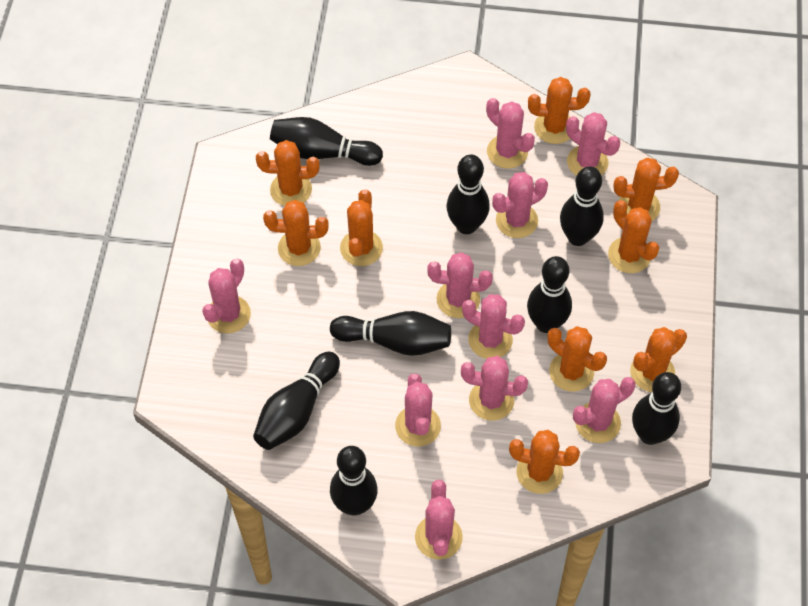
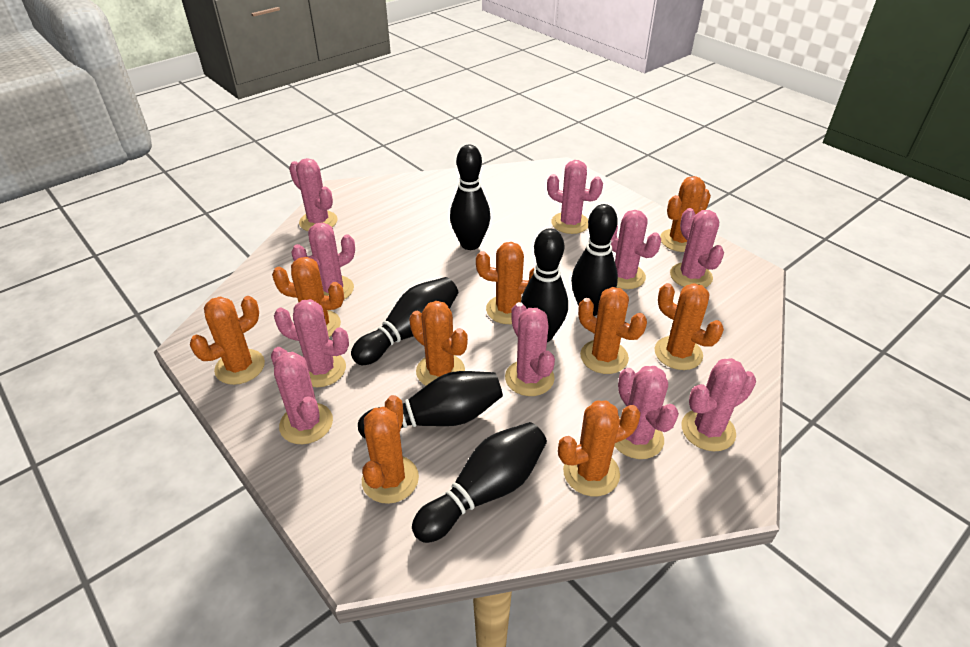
black bowling pin: [253,351,340,450] [270,117,383,166] [330,311,451,356] [330,446,378,516] [447,154,490,234] [527,256,572,333] [560,166,604,246] [632,372,681,445] = 8 -> [351,277,458,365] [358,371,503,439] [412,422,547,543] [450,144,491,250] [521,228,568,342] [571,204,618,316] = 6

